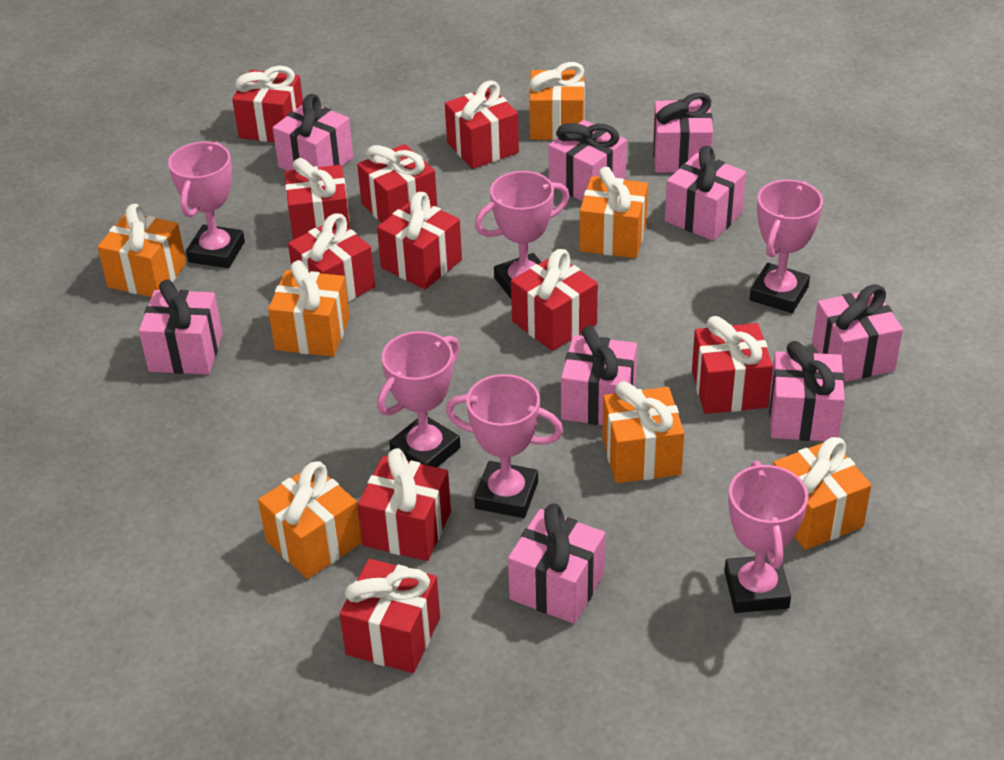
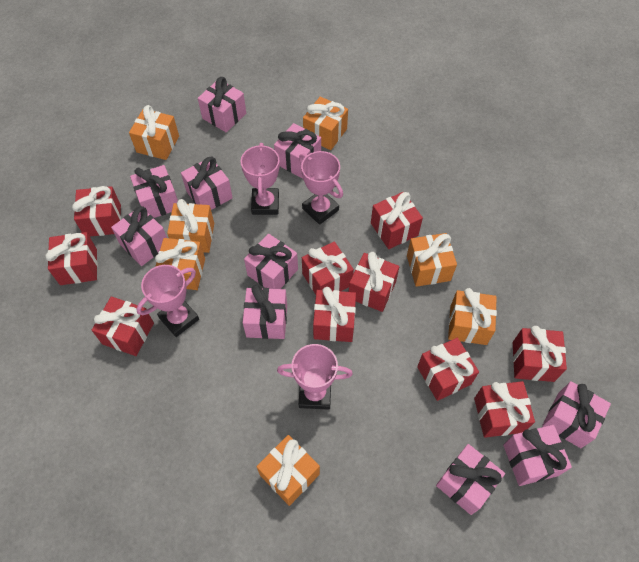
pink gift: [139,280,223,374] [273,94,353,171] [508,503,605,624] [548,120,627,201] [561,326,637,425] [653,93,713,173] [665,146,746,241] [769,341,845,441] [812,284,903,382] = 9 -> [111,206,167,266] [130,165,178,218] [181,157,233,210] [198,77,246,133] [243,285,287,339] [244,234,298,289] [274,123,321,179] [436,444,505,515] [503,425,572,486] [542,381,611,448] = 10
pink trophy: [168,142,245,268] [377,331,460,467] [446,374,563,518] [475,171,569,298] [724,461,808,613] [750,180,823,313] = 6 -> [136,265,199,337] [241,143,280,215] [277,344,353,410] [299,151,343,225] = 4

